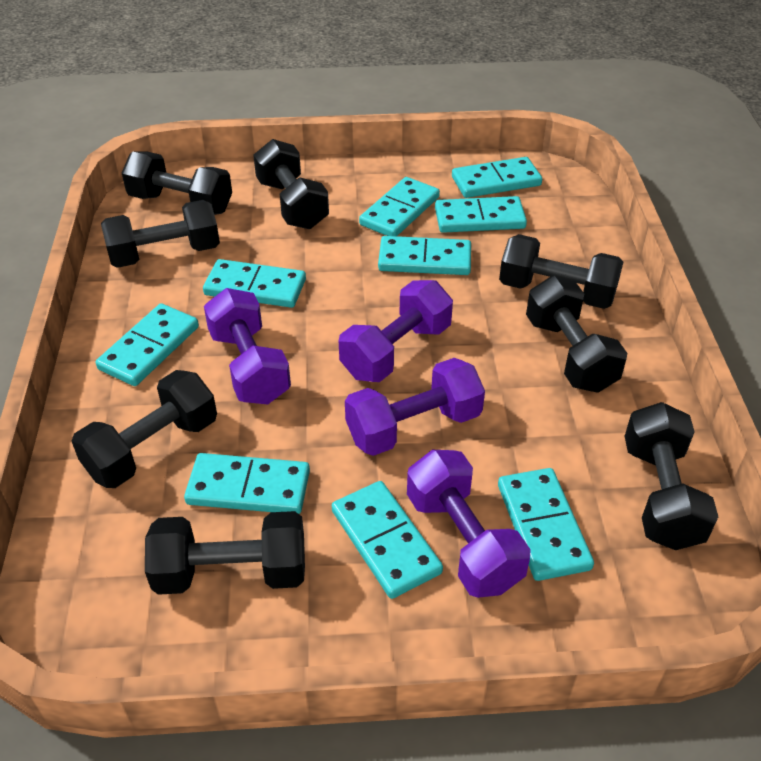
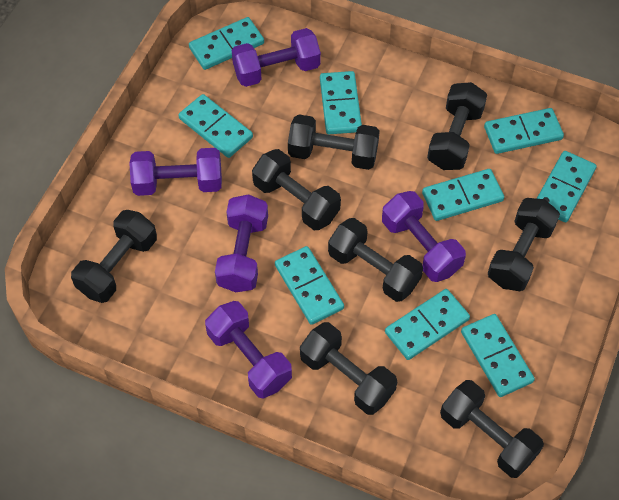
purple dumbbell: [204,288,291,404] [339,280,453,382] [345,358,485,456] [407,450,531,598] = 4 -> [129,148,222,196] [205,301,292,399] [215,194,268,292] [232,28,321,87] [382,191,466,282] = 5

